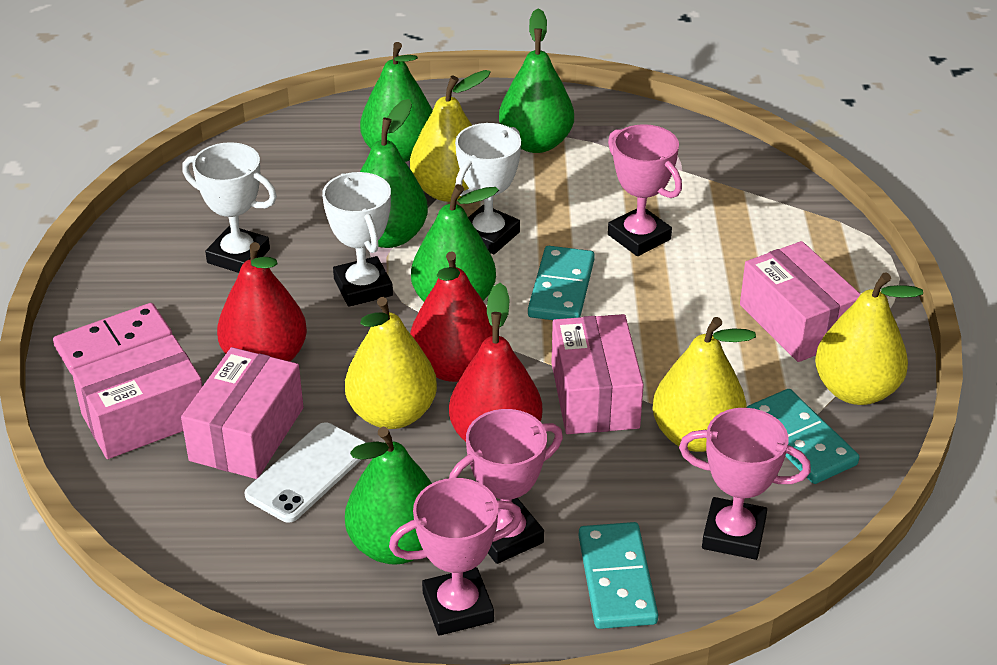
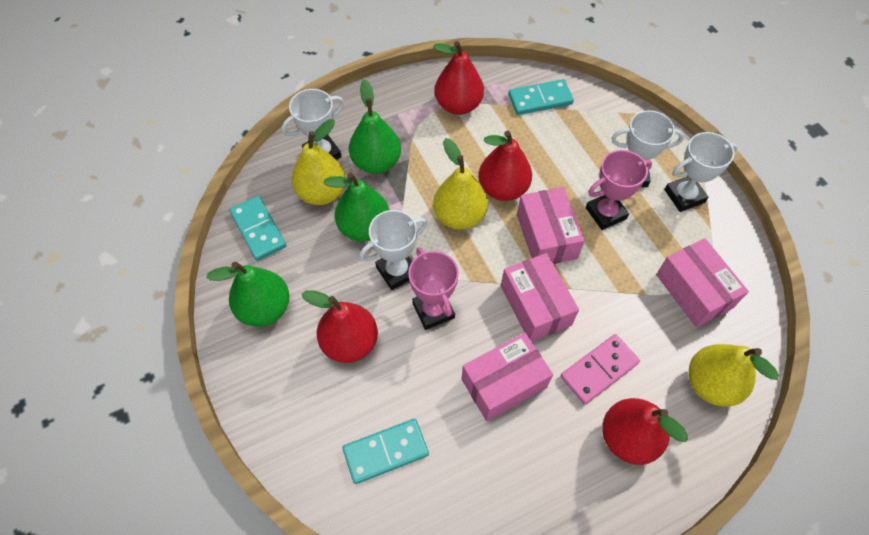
green pear: [345,427,432,565] [360,42,433,162] [360,99,428,248] [411,184,499,301] [499,8,574,153] = 5 -> [206,262,290,327] [323,172,389,242] [349,79,401,174] = 3
pink trophy: [389,478,522,636] [449,409,563,564] [608,124,682,256] [679,408,811,560] = 4 -> [408,247,459,330] [586,150,652,230] = 2
red pear: [217,242,307,361] [410,251,493,382] [449,283,542,442] = 3 -> [302,290,378,363] [433,41,484,115] [479,131,532,201] [602,398,688,465] = 4
white phone: [245,422,366,523] = 1 -> none = 0
white trophy: [182,142,277,273] [322,172,393,307] [455,123,521,254] = 3 -> [282,89,344,160] [359,210,428,290] [611,110,684,187] [664,132,738,212] = 4
yellow pear: [345,297,437,429] [410,70,490,202] [652,317,756,452] [815,272,923,405] = 4 -> [292,119,346,205] [433,138,488,229] [689,344,779,407] = 3

